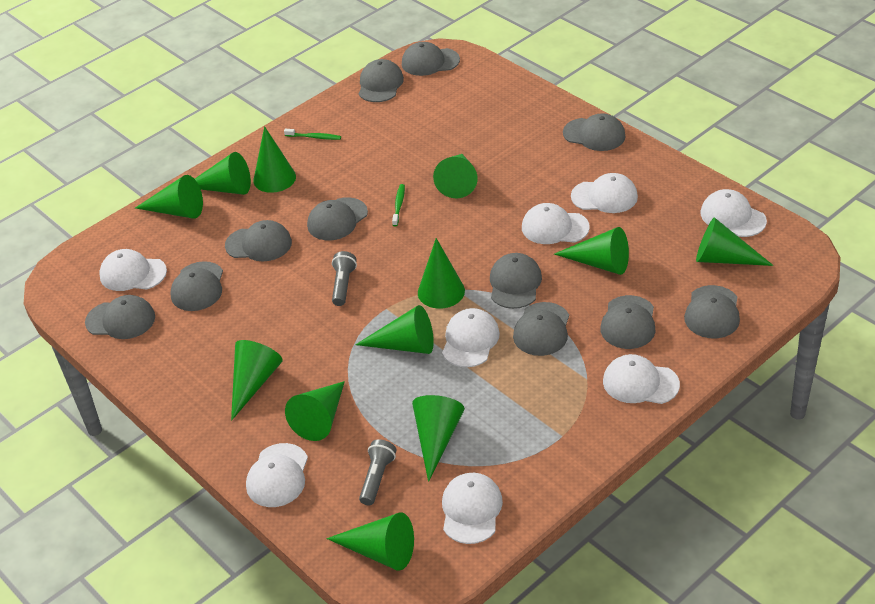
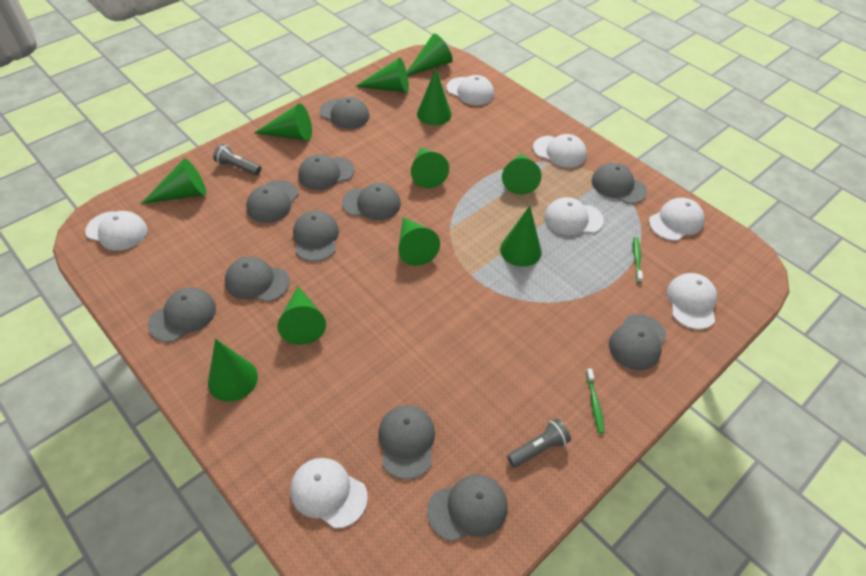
green cone: [135,175,203,219] [195,152,251,195] [231,340,283,421] [253,126,296,193] [285,381,345,441] [326,512,414,571] [355,305,434,354] [412,395,465,482] [418,238,465,309] [433,154,478,198] [554,227,629,275] [696,217,774,266] = 12 -> [141,158,206,204] [208,339,258,402] [254,104,312,141] [277,286,326,345] [355,58,409,93] [398,217,440,266] [407,34,453,76] [411,147,449,188] [417,68,452,125] [500,206,542,267] [502,153,542,195] = 11
white cap: [99,249,167,291] [246,443,308,507] [442,308,500,367] [442,473,503,544] [522,203,590,244] [571,173,638,213] [603,354,680,404] [700,189,767,237] = 8 -> [85,211,147,251] [290,458,368,529] [446,75,494,105] [533,134,587,168] [544,197,604,235] [649,198,705,241] [667,273,717,330] = 7

